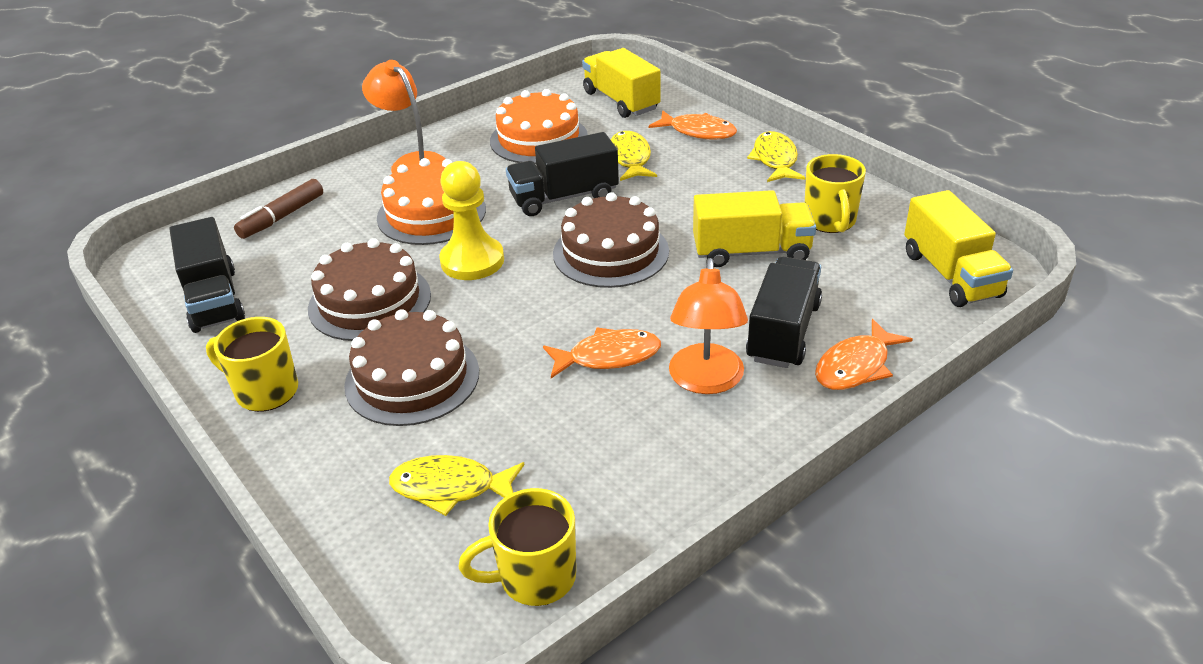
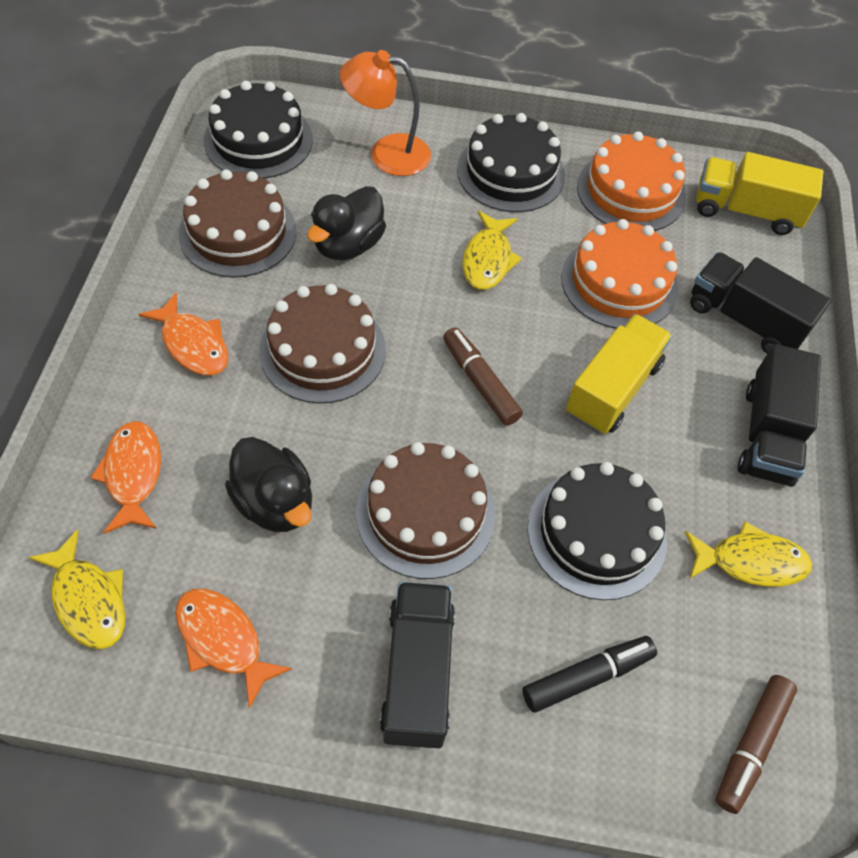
black cake: none = 0 -> [204,81,313,179] [457,113,565,212] [527,462,667,600] = 3
black duck: none = 0 -> [225,437,312,532] [307,186,386,260] = 2
black marker: none = 0 -> [522,636,657,713] = 1
brown marker: [234,179,323,239] = 1 -> [443,327,523,426] [716,675,797,814] = 2
orange lamp: [362,60,445,174] [669,258,748,394] = 2 -> [340,50,431,176] = 1
yellow mug: [206,317,298,412] [458,488,576,606] [805,154,866,233] = 3 -> none = 0
yellow pawn: [439,161,504,280] = 1 -> none = 0
yellow truck: [582,48,661,118] [693,190,816,267] [904,190,1013,307] = 3 -> [566,314,672,434] [696,152,823,235] = 2

